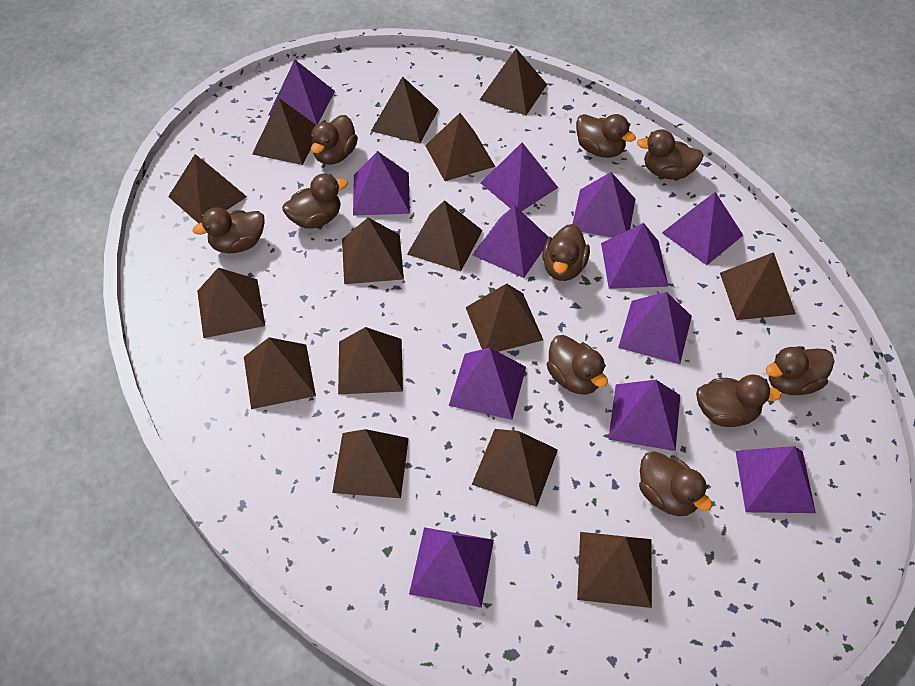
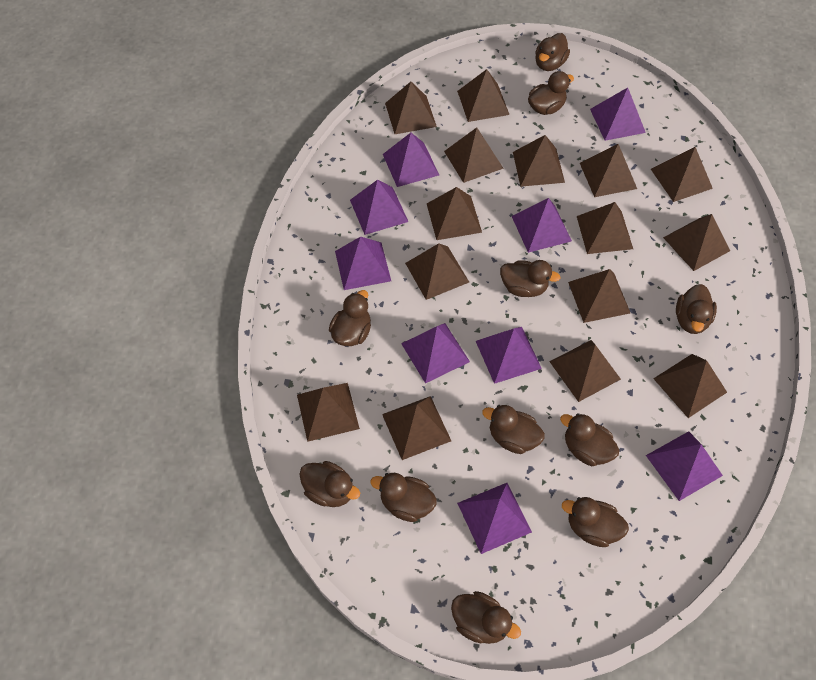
brown duck: [193,207,265,253] [282,174,348,229] [311,115,358,165] [542,224,590,281] [547,335,608,394] [576,114,636,158] [637,129,704,180] [639,451,712,516] [696,374,781,427] [766,346,834,395] = 10 -> [299,461,360,507] [329,290,371,346] [371,473,437,522] [451,591,521,644] [482,405,545,454] [500,260,560,297] [528,71,574,115] [535,33,570,71] [560,413,620,466] [562,497,629,547] [676,284,717,334] = 11
purple pyramid: [269,60,335,125] [353,151,410,216] [409,527,494,608] [449,348,526,420] [473,205,548,278] [480,143,558,211] [572,172,635,237] [601,223,668,289] [608,380,680,451] [618,292,692,364] [662,192,743,265] [735,446,816,513] = 12 -> [335,236,391,290] [350,180,408,235] [383,133,439,187] [401,323,470,384] [457,483,532,554] [476,327,542,384] [512,198,572,253] [590,87,646,141] [646,431,723,501] = 9

